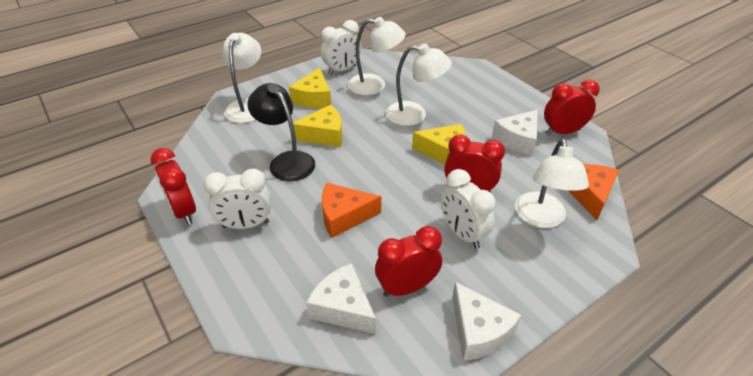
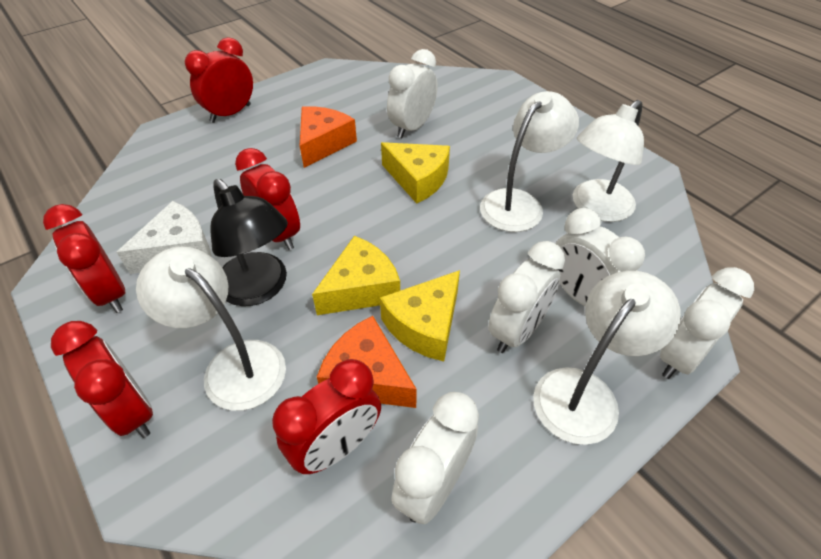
red clock: [150,148,196,225] [375,226,442,297] [444,134,505,193] [544,79,600,135] = 4 -> [43,204,125,313] [51,321,153,438] [185,37,253,123] [235,148,300,250] [272,359,381,474] = 5
white cheese: [306,263,376,334] [452,282,521,361] [492,110,538,156] = 3 -> [117,201,212,274] = 1
white clock: [204,169,271,229] [321,20,361,75] [441,169,496,248] = 3 -> [387,49,438,138] [391,392,479,524] [488,241,565,353] [556,208,645,307] [660,267,754,379] = 5

